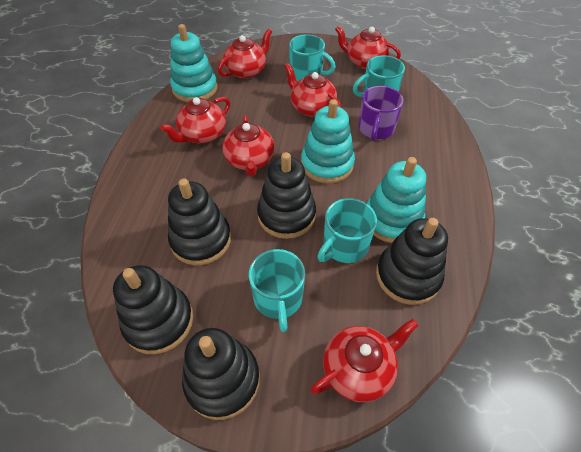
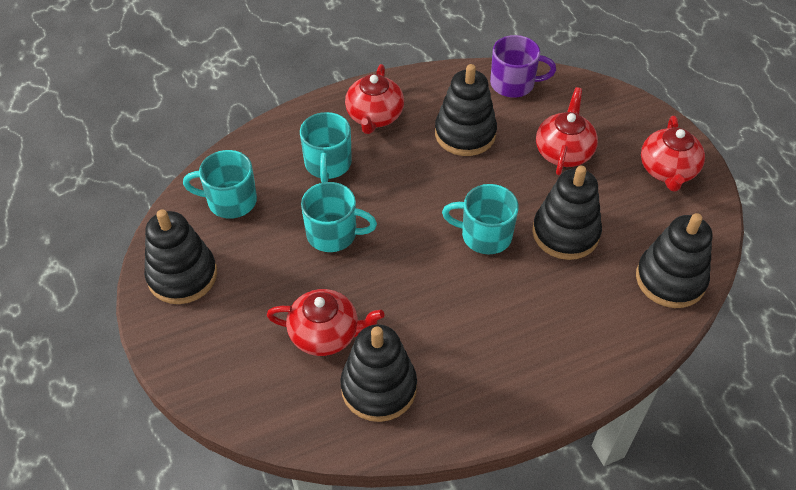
red teapot: [160,97,230,143] [218,29,272,79] [222,115,274,176] [284,63,342,117] [310,319,418,402] [335,26,401,69] = 6 -> [266,289,384,356] [345,64,404,134] [536,87,598,175] [641,116,705,192] = 4
turquoise stacking toy: [170,24,217,102] [301,99,355,184] [367,157,426,243] = 3 -> none = 0

